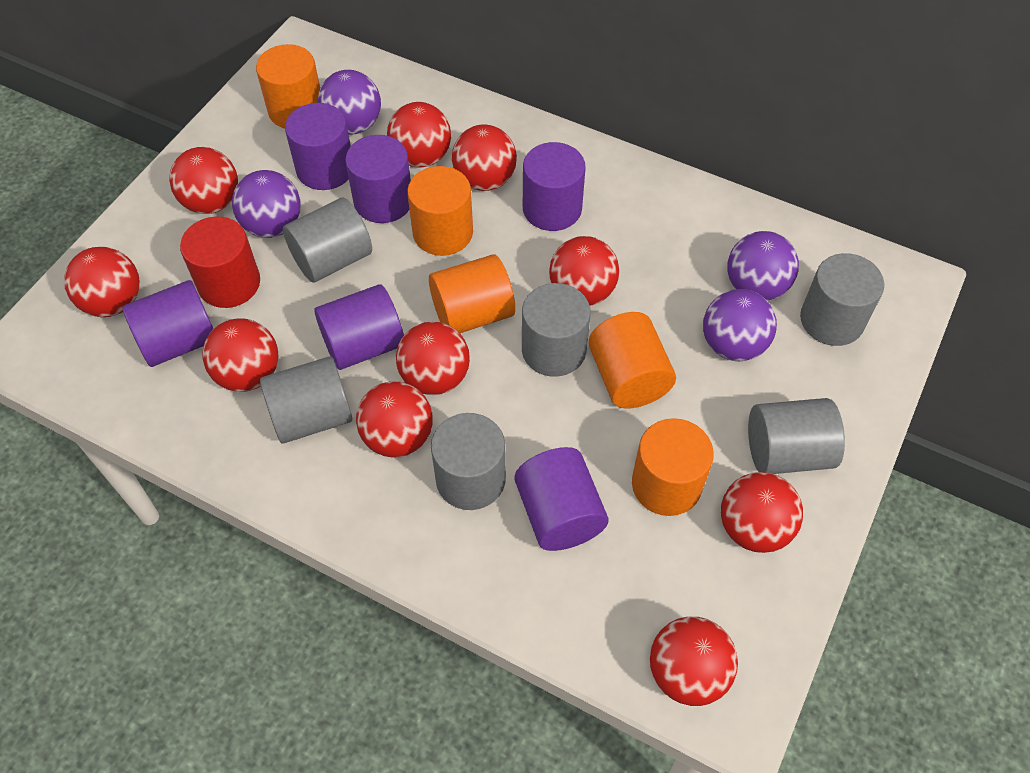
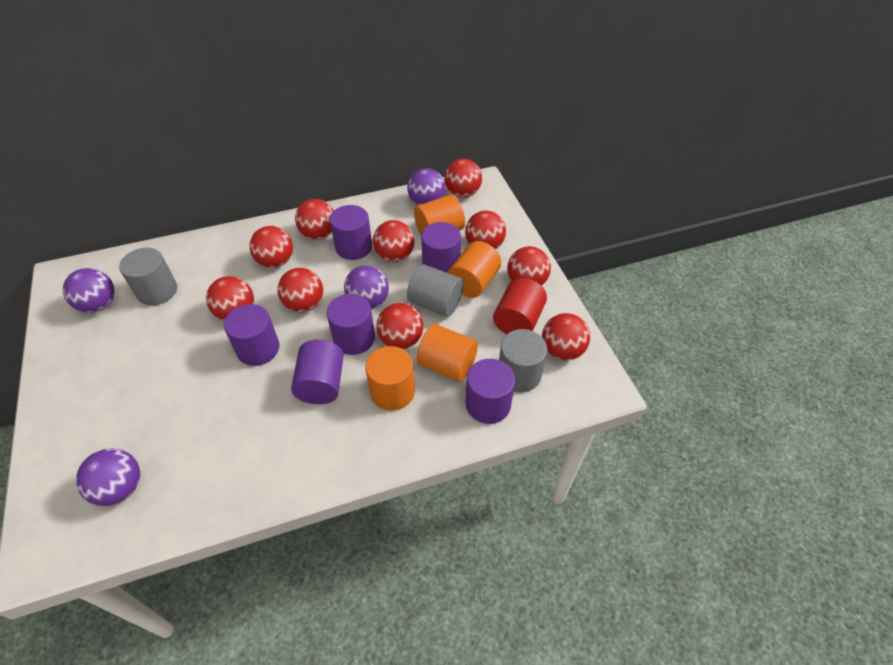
grey cylinder: [260,356,352,444] [283,198,372,283] [431,413,506,510] [522,283,591,377] [748,398,845,474] [800,253,884,346] = 6 -> [119,248,177,306] [407,264,464,317] [499,329,547,392] = 3
orange cylinder: [256,44,320,128] [407,166,473,256] [429,254,515,333] [588,312,676,408] [632,418,714,516] = 5 -> [365,346,415,411] [414,195,465,235] [417,324,478,382] [448,241,501,298] = 4

